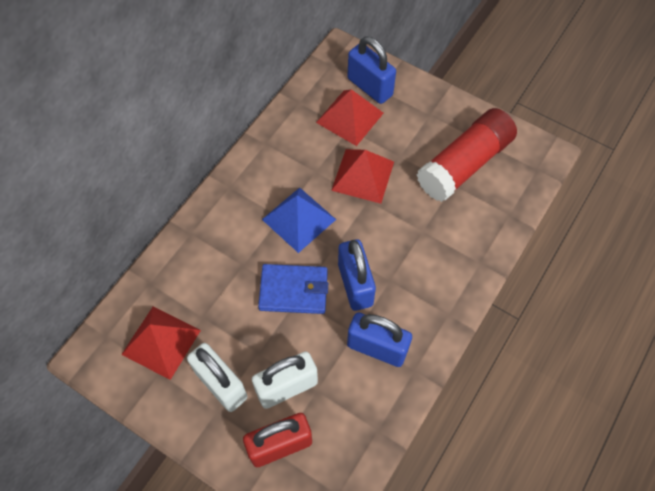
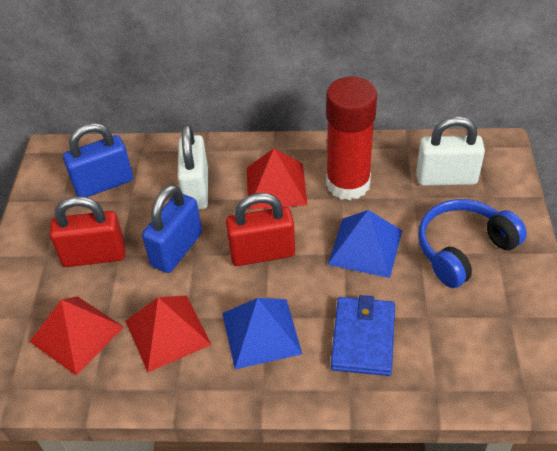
blue headphones: none = 0 -> [418,199,527,288] = 1
blue padlock: [338,239,376,311] [347,312,412,367] [348,36,396,104] = 3 -> [63,123,133,197] [142,184,202,273] = 2
blue pyramid: [262,188,336,253] = 1 -> [222,298,302,369] [328,210,402,278] = 2
red padlock: [243,413,312,467] = 1 -> [50,196,125,267] [226,193,295,266] = 2

